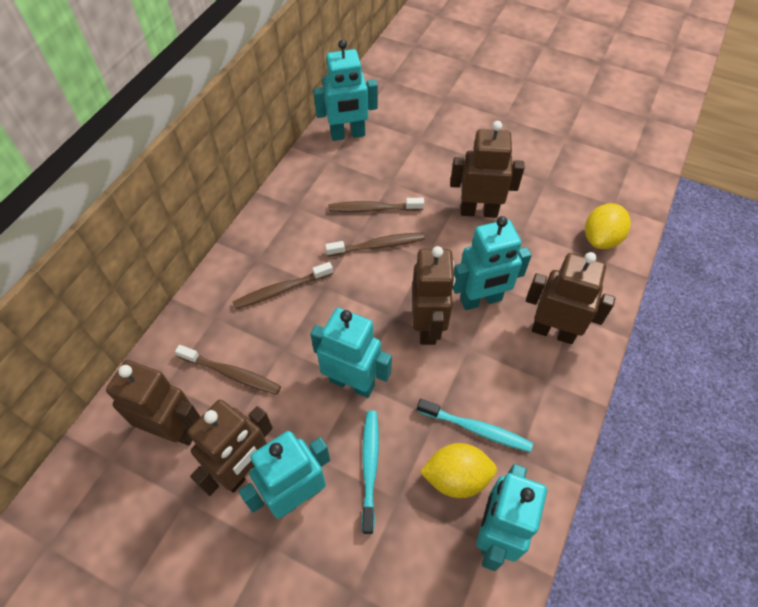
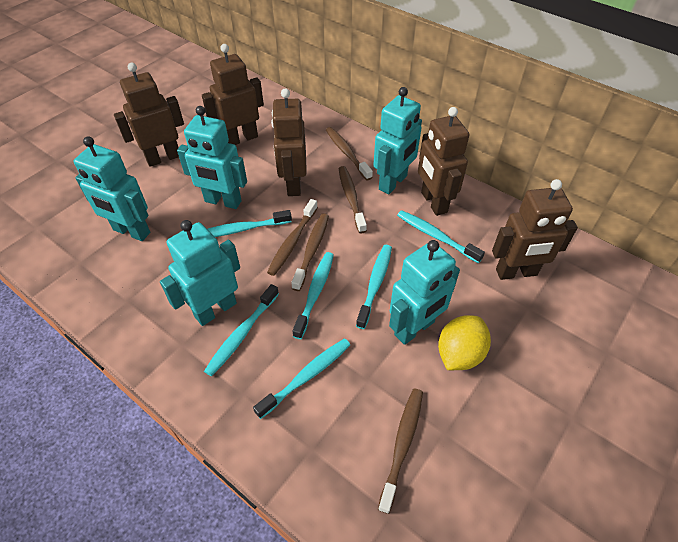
brown toothbrush: [175,345,281,395] [233,262,333,309] [325,233,424,256] [328,198,424,212] = 4 -> [267,199,318,276] [291,213,329,291] [326,127,373,181] [339,166,367,233] [378,389,423,514] = 5
turquoise toothbrush: [361,411,379,534] [417,399,533,452] = 2 -> [204,284,279,376] [207,210,292,237] [253,338,350,419] [292,252,334,339] [356,245,392,329] [397,210,485,263] = 6
yellow lemon: [420,443,497,498] [585,203,631,249] = 2 -> [438,315,491,370] = 1

